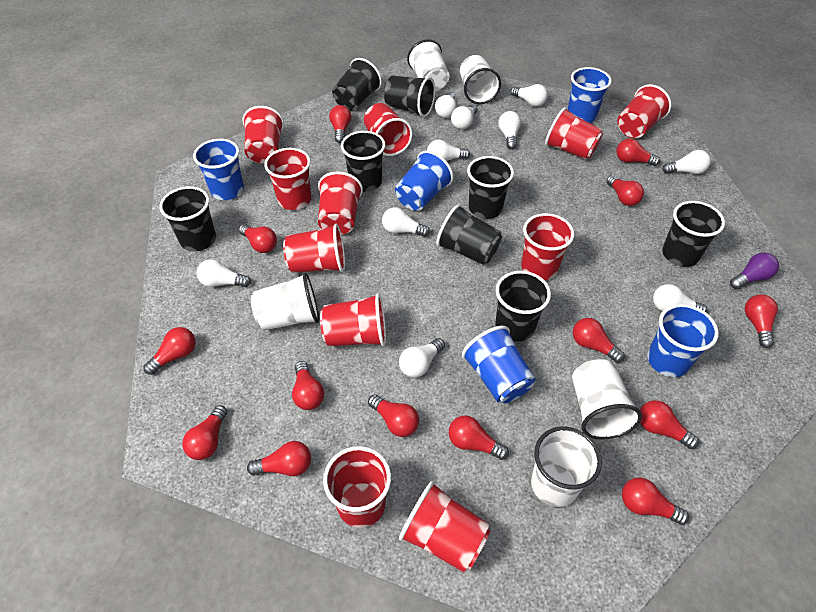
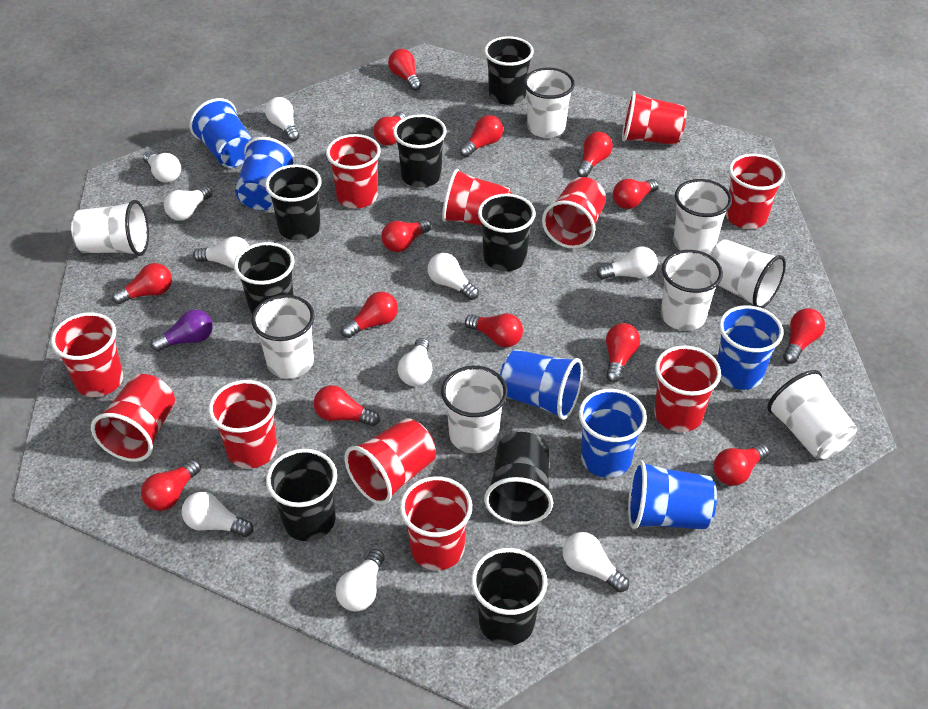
blue cup: [193,139,244,200] [395,151,453,211] [462,326,535,403] [567,67,612,123] [647,304,719,377] = 5 -> [189,98,252,168] [235,137,296,210] [500,349,583,420] [579,389,647,478] [628,460,717,530] [717,305,783,390] = 6
white cup: [251,273,319,331] [407,39,449,91] [460,55,501,104] [531,427,602,507] [572,359,642,440] = 5 -> [71,200,149,256] [251,295,315,378] [441,366,508,453] [524,68,575,138] [661,250,723,331] [673,179,732,254] [709,239,786,308] [767,370,857,459] = 8

